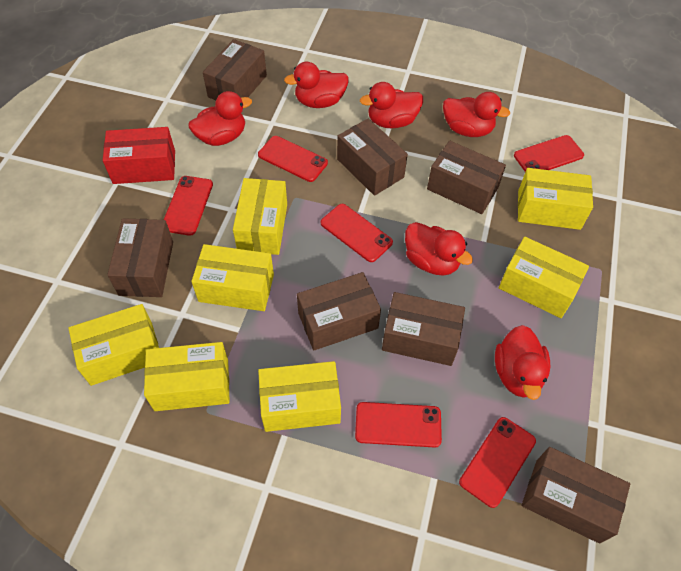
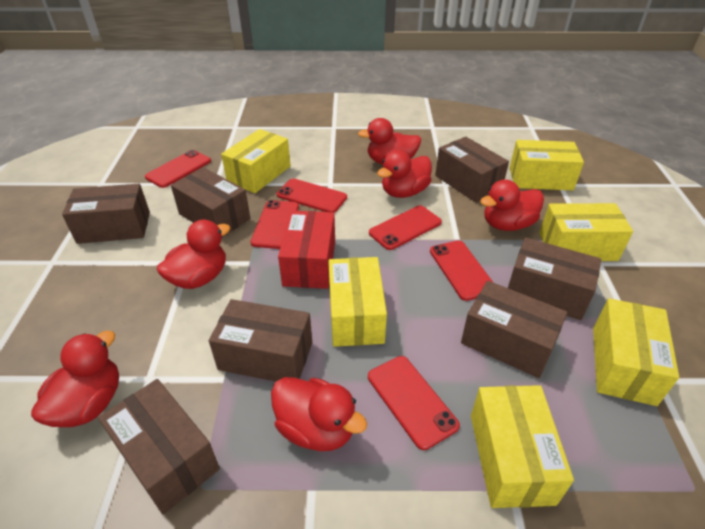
yellow box: [68,304,159,386] [144,342,230,411] [191,244,274,311] [233,178,287,255] [258,361,341,432] [499,237,589,318] [518,168,593,230] = 7 -> [221,129,291,193] [328,257,387,347] [471,385,574,508] [510,140,584,191] [539,203,633,261] [593,298,679,406] = 6

